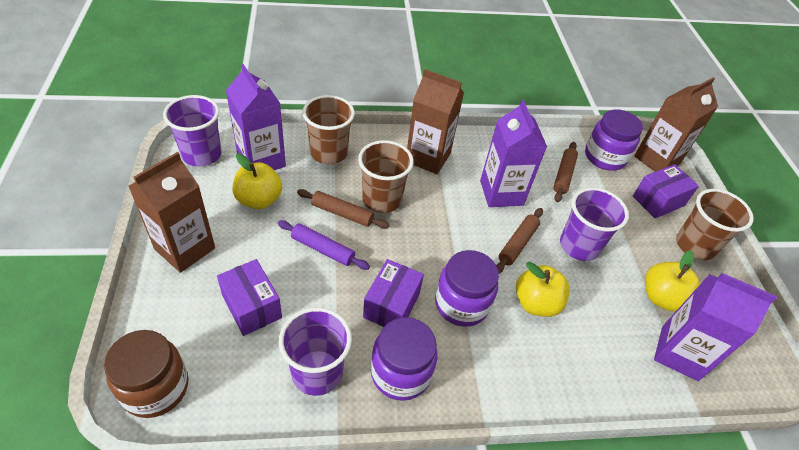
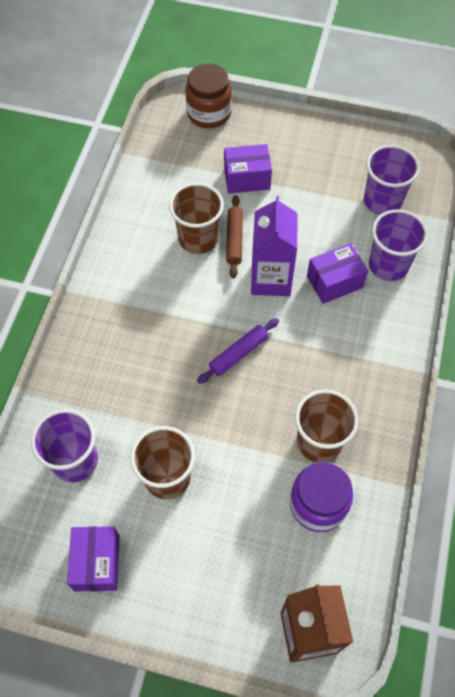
brown carton: [128,152,215,273] [407,69,464,174] [634,77,718,172] = 3 -> [281,584,353,663] = 1
brown rolling pin: [297,189,390,229] [496,208,543,273] [553,142,578,202] = 3 -> [226,195,243,278] = 1
purple carton: [226,64,286,170] [480,100,547,207] [654,273,777,381] = 3 -> [251,196,297,296] = 1
purple jar: [371,317,438,401] [435,250,499,327] [585,109,643,171] = 3 -> [290,461,353,532] = 1
yellow apple: [232,154,282,209] [516,262,570,317] [645,250,700,312] = 3 -> none = 0

